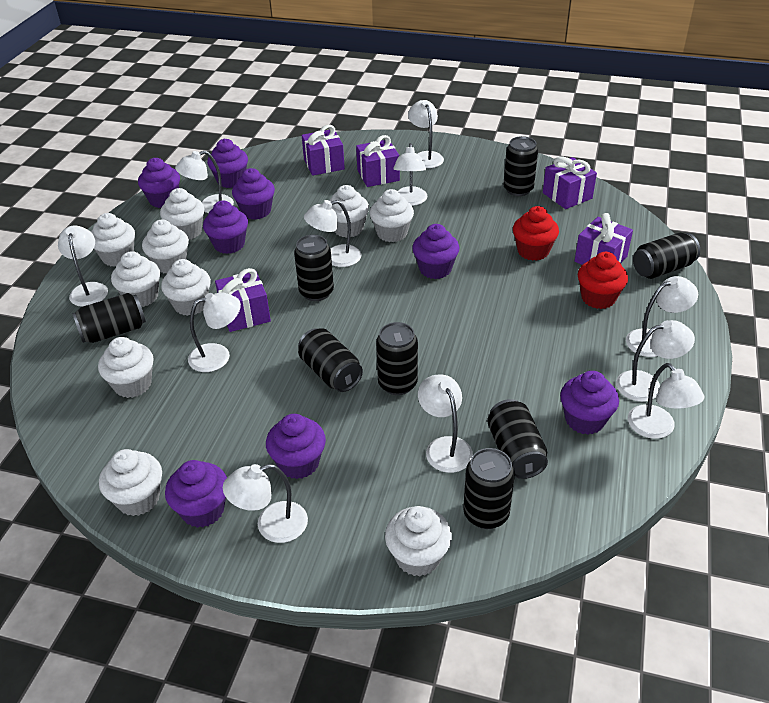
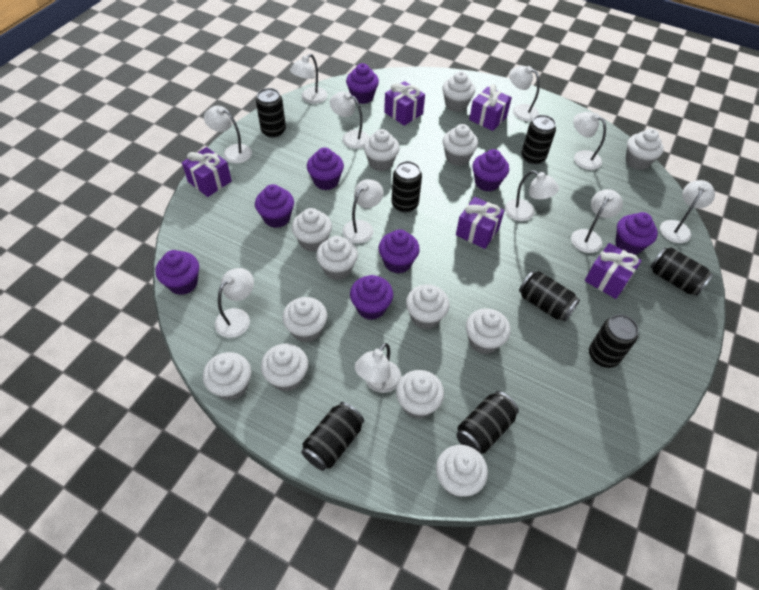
red cupcake: [513,206,559,261] [578,252,628,309] = 2 -> none = 0
white cupcake: [91,213,135,267] [98,337,153,398] [99,449,162,516] [111,251,160,307] [142,220,189,274] [160,188,204,239] [161,259,211,316] [329,185,369,238] [370,189,414,242] [385,506,452,576] = 10 -> [203,352,251,401] [261,344,308,391] [282,297,327,343] [292,208,332,252] [316,236,358,280] [363,129,400,171] [396,370,444,419] [406,284,450,329] [436,445,488,497] [442,71,475,112] [443,124,478,166] [466,308,511,354] [626,129,664,170] = 13

